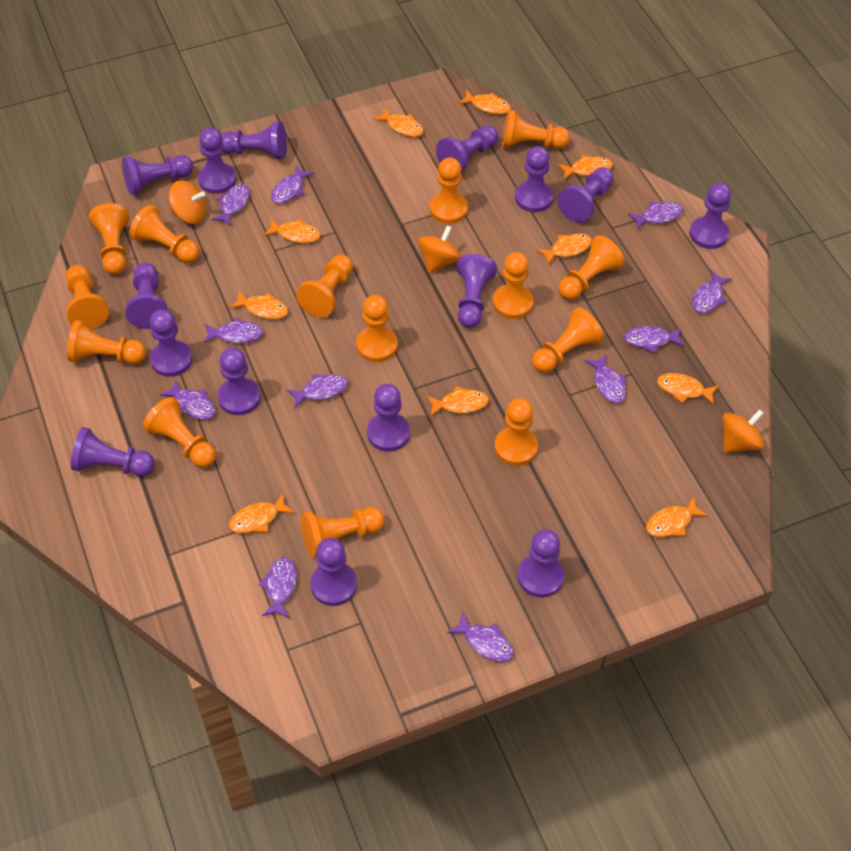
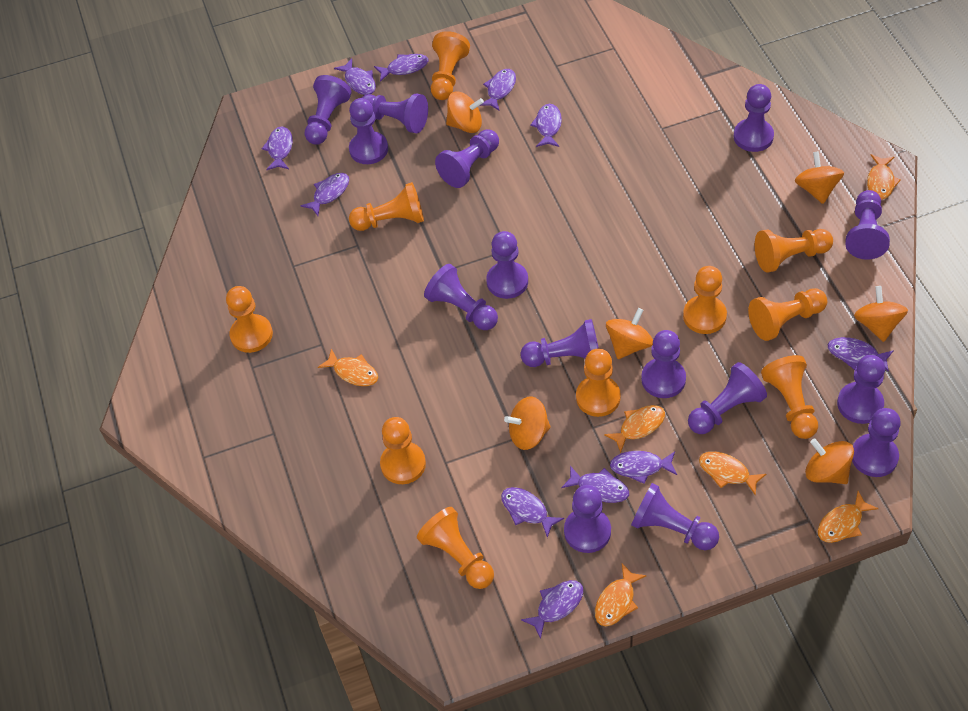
orange fish: [229,291,288,319] [229,494,294,533] [264,219,321,243] [373,108,424,137] [427,386,489,416] [458,90,511,114] [537,233,592,265] [558,155,613,180] [646,497,708,537] [657,373,719,405] = 10 -> [318,349,378,386] [595,563,647,626] [604,405,665,453] [699,452,766,495] [818,491,879,543] [867,154,901,200] = 6
orange pawn: [66,265,109,329] [67,320,146,364] [89,203,130,275] [129,205,200,263] [143,397,216,468] [296,255,353,318] [301,507,385,558] [356,295,397,362] [430,157,468,224] [493,252,534,319] [494,398,538,466] [502,110,570,149] [532,307,604,373] [559,235,625,300] = 14 -> [226,286,273,353] [349,182,424,231] [380,417,426,484] [417,507,494,589] [431,31,470,100] [576,349,621,417] [683,266,727,334] [748,288,827,341] [755,229,833,273] [761,355,818,439] = 10
orange spinning top: [169,180,206,224] [418,225,461,273] [722,409,764,453] = 3 -> [446,92,484,133] [504,396,551,450] [606,308,653,359] [795,151,844,204] [805,438,854,484] [854,286,908,342] = 6

